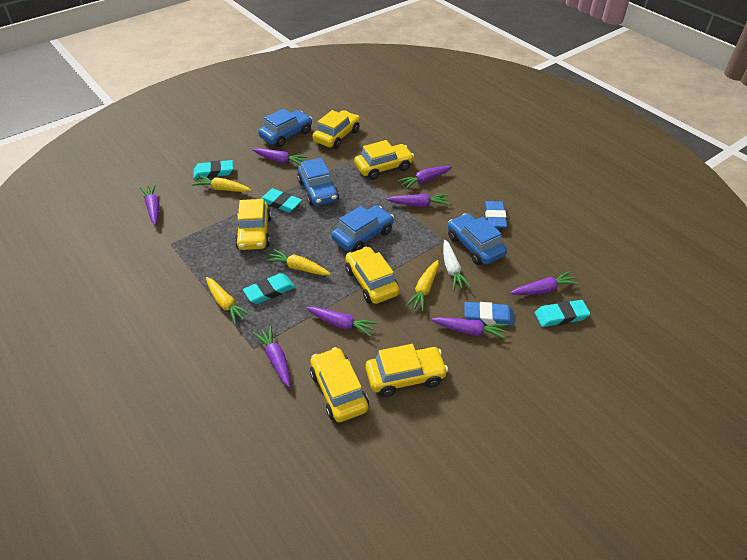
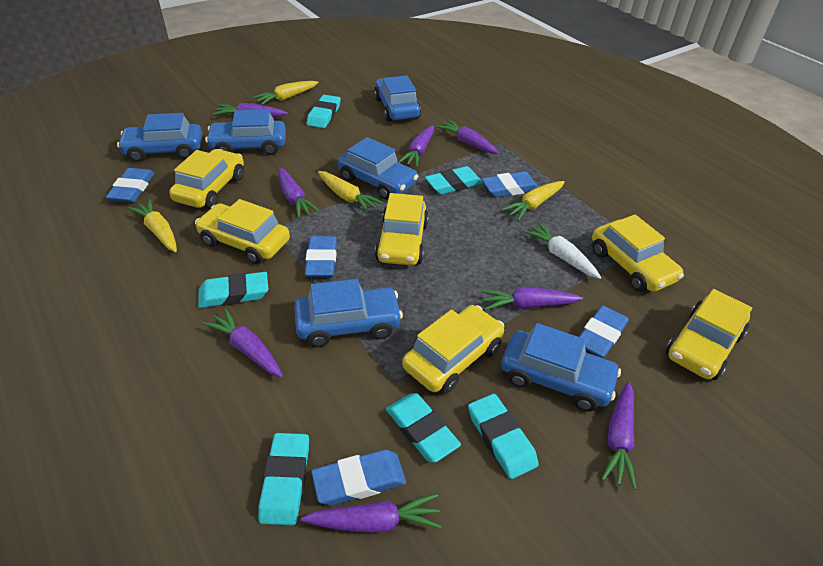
blue car: [258,108,312,147] [297,158,339,206] [331,205,394,252] [448,213,507,265] = 4 -> [117,113,202,162] [205,109,286,155] [294,279,403,347] [338,137,419,200] [374,75,421,121] [501,323,621,411] = 6
blue eraser: [464,302,514,326] [485,201,507,228] = 2 -> [106,168,154,202] [305,236,337,277] [311,450,406,506] [482,171,538,197] [579,305,629,358] = 5
turquoise eraser: [193,160,233,179] [243,273,295,304] [261,188,302,212] [535,300,590,327] = 4 -> [198,272,268,308] [258,433,309,525] [307,95,341,128] [386,393,461,463] [425,166,483,194] [468,394,539,479] = 6

